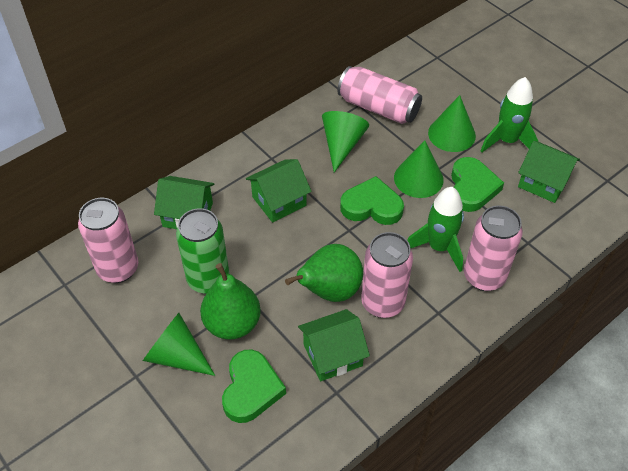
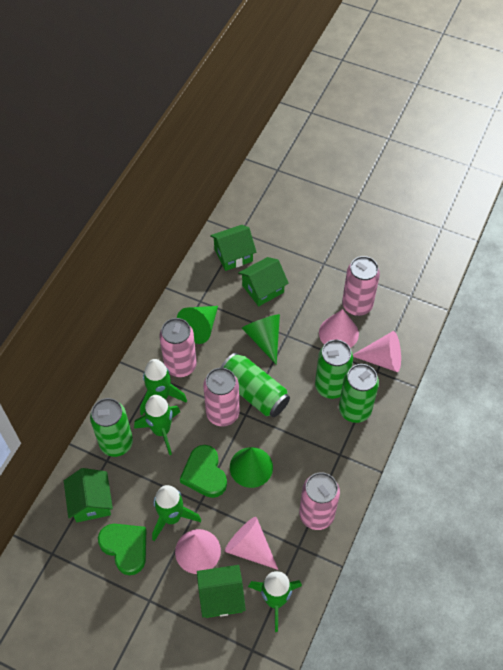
green can: [176,208,230,294] = 1 -> [90,398,133,457] [220,353,290,417] [315,340,353,399] [339,364,379,423] = 4
green cone: [143,313,215,376] [322,111,369,173] [394,140,444,198] [428,95,476,152] = 4 -> [177,306,218,344] [230,447,273,488] [242,314,280,365] = 3
green heart: [222,350,286,423] [340,176,404,225] [451,157,504,212] = 3 -> [98,524,146,575] [180,445,227,498] = 2
green pear: [200,263,261,340] [285,244,363,302] = 2 -> none = 0
green rocket: [407,187,464,272] [481,77,538,152] = 2 -> [134,395,180,455] [140,359,187,415] [152,485,201,541] [248,571,302,632] = 4
pink cone: none = 0 -> [175,529,221,574] [225,517,278,570] [319,309,359,348] [353,331,401,372] = 4

